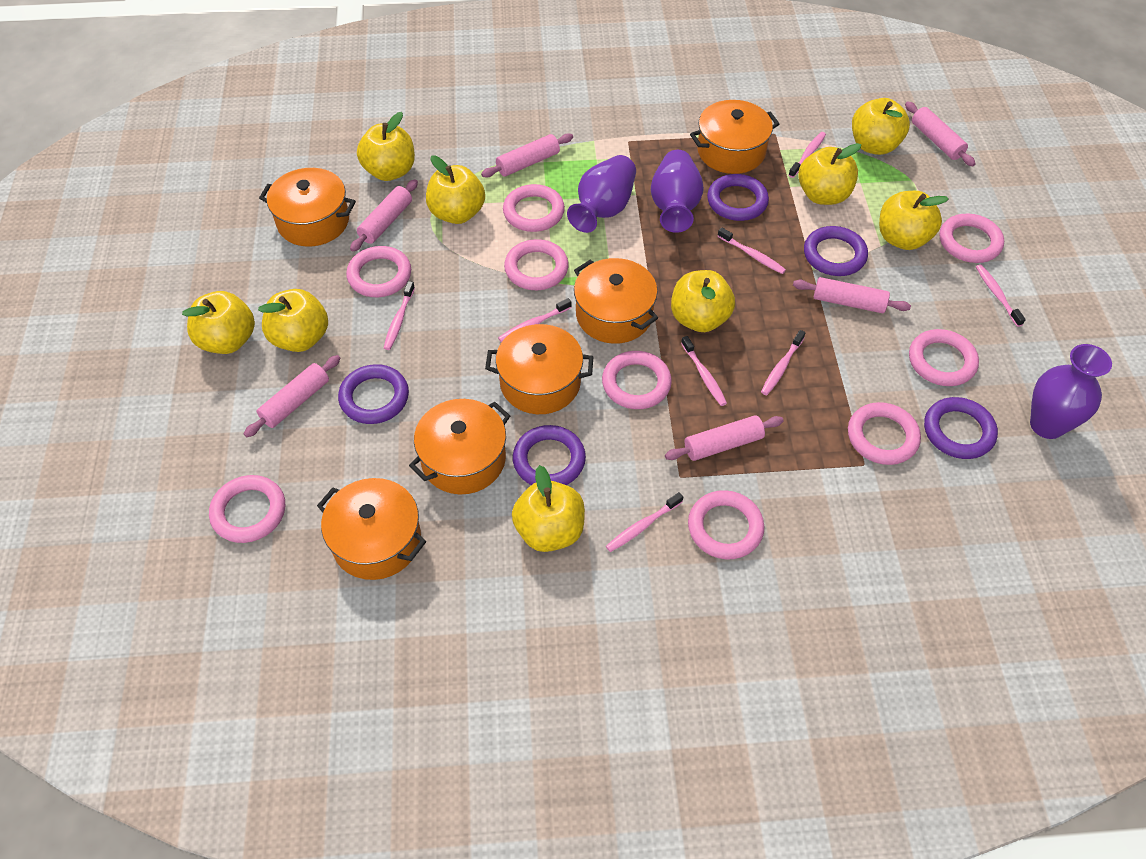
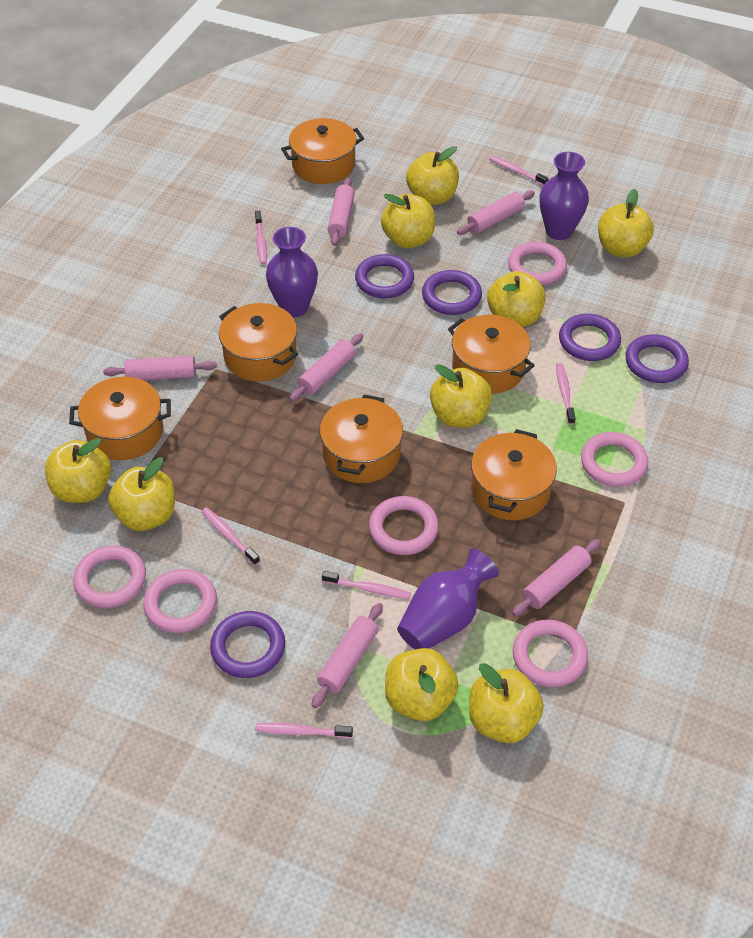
pink ring: [209,475,285,543] [346,246,411,297] [503,184,565,232] [504,239,569,290] [602,351,672,409] [688,490,764,559] [848,402,921,465] [909,329,979,386] [940,214,1004,263] = 9 -> [73,546,146,608] [143,569,217,633] [369,496,439,555] [508,242,567,285] [512,620,588,687] [581,432,648,487] = 6
pink toothbrush: [384,281,415,350] [498,298,572,342] [606,492,683,552] [681,336,727,406] [718,228,786,274] [761,330,806,395] [788,132,826,178] [976,265,1026,327] = 8 -> [202,508,260,565] [255,211,267,264] [255,723,353,738] [322,571,411,599] [489,156,549,185] [556,363,576,425] = 6

